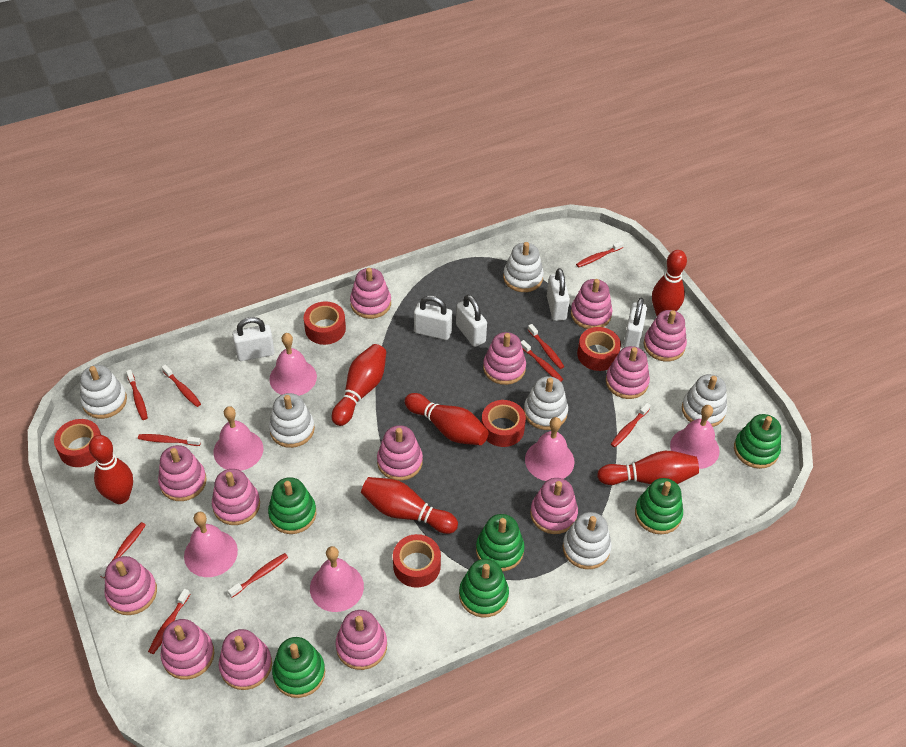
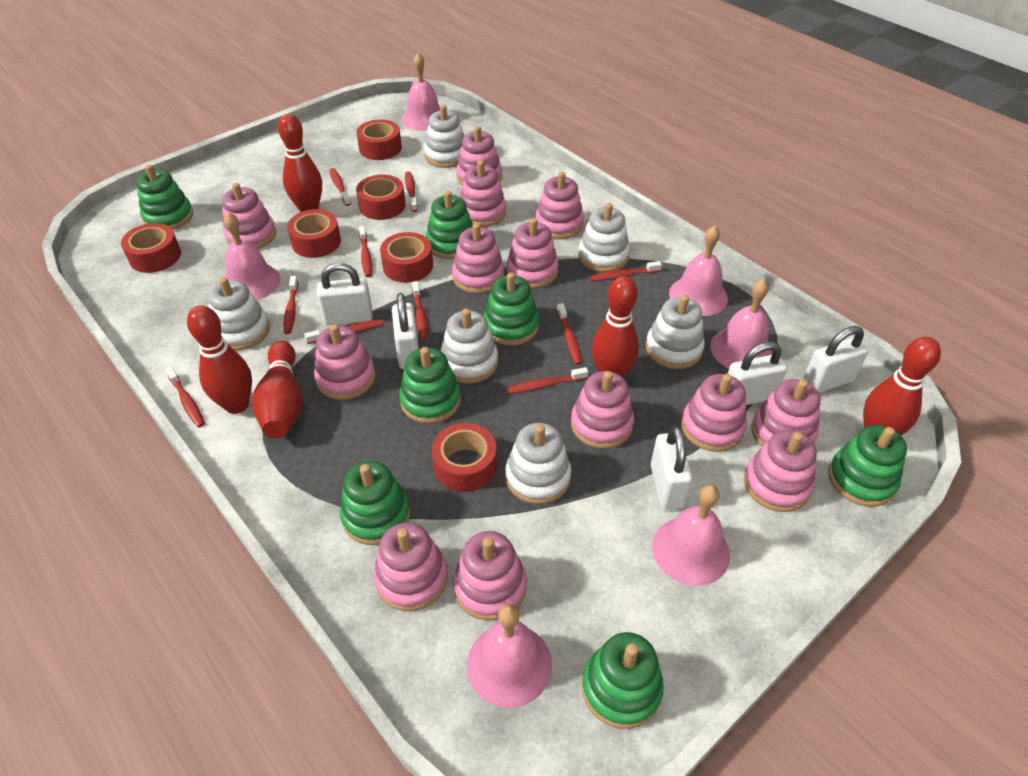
green stacking toy: [268,477,316,534] [272,637,325,698] [459,559,509,618] [476,514,525,571] [635,478,683,534] [734,414,781,469] = 6 -> [136,164,193,230] [340,461,410,545] [399,347,461,424] [426,191,473,259] [484,272,539,346] [582,632,664,729] [828,425,907,507] = 7
red bowling pin: [89,435,133,504] [332,344,386,426] [361,477,458,534] [405,393,489,445] [597,451,699,485] [652,250,687,316] = 6 -> [187,305,252,414] [252,341,303,439] [278,114,322,212] [591,276,639,377] [863,337,941,435] = 5
red tape: [54,419,101,467] [304,301,346,345] [393,534,441,588] [481,400,526,447] [577,327,621,371] = 5 -> [121,223,181,273] [287,209,341,258] [356,119,402,160] [356,174,406,220] [380,232,433,283] [432,423,497,492] = 6

